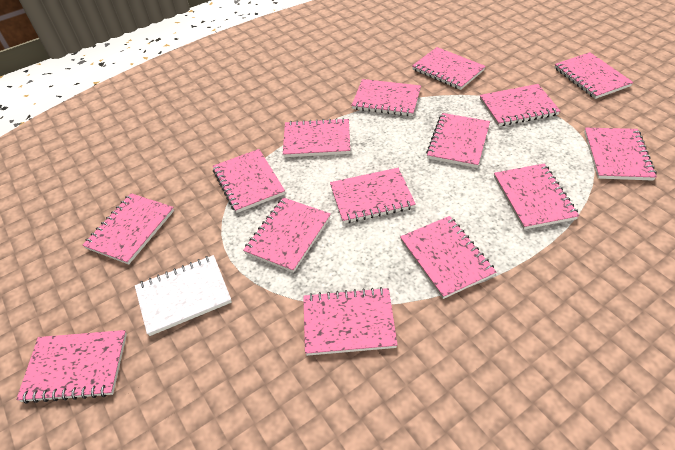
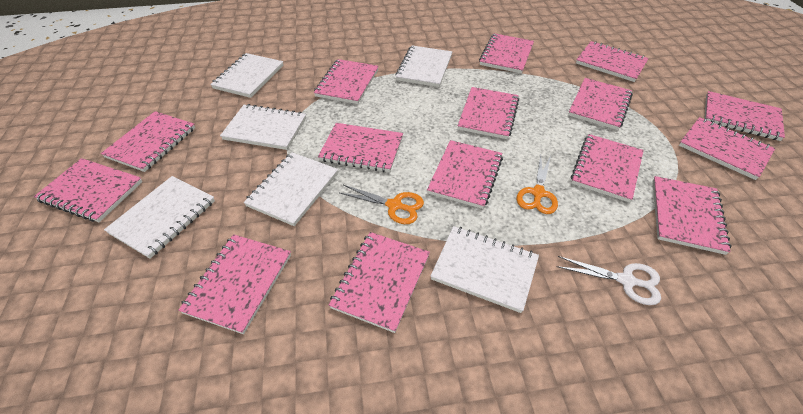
orange scissors: none = 0 -> [340,185,424,224] [517,155,558,214] = 2
white notebook: [135,255,232,336] = 1 -> [104,176,215,259] [210,53,284,98] [220,104,306,150] [244,152,338,226] [395,46,452,87] [431,226,539,313] = 6
white scissors: none = 0 -> [557,256,661,305] = 1

